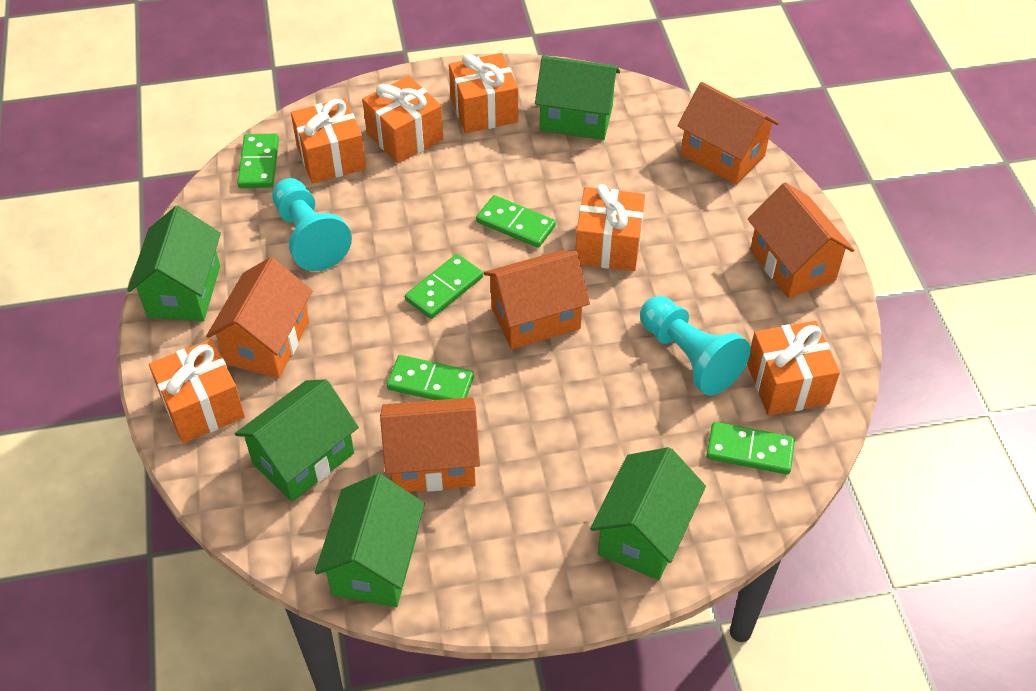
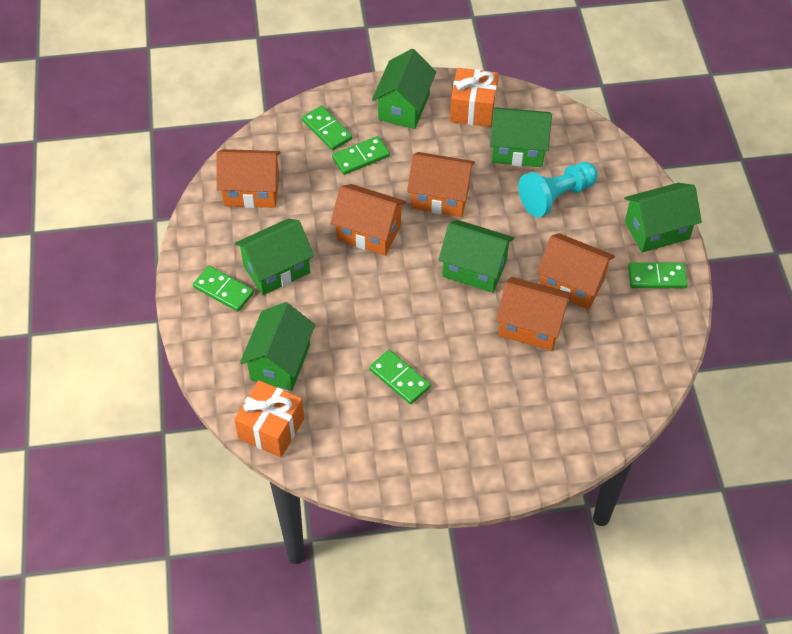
green house: [127,206,221,321] [235,379,359,502] [315,474,425,607] [535,55,620,140] [590,447,706,580] = 5 -> [235,218,314,295] [240,302,315,391] [372,49,436,129] [438,220,514,293] [490,107,552,167] [624,183,702,252] = 6
orange gift: [149,339,245,443] [291,98,366,184] [362,76,443,164] [449,53,518,133] [575,184,645,271] [747,321,840,415] = 6 -> [234,380,304,458] [450,68,498,127] = 2
turquoise pawn: [272,178,352,271] [640,296,750,395] = 2 -> [518,162,598,218] = 1

